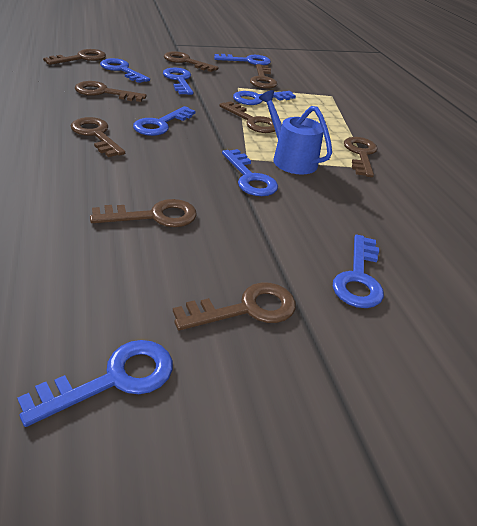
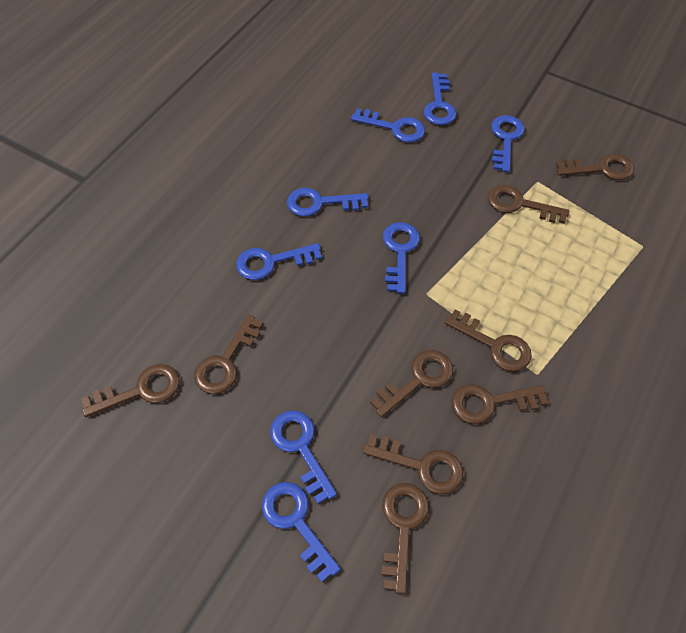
blue watering can: [259,90,332,175] = 1 -> none = 0

